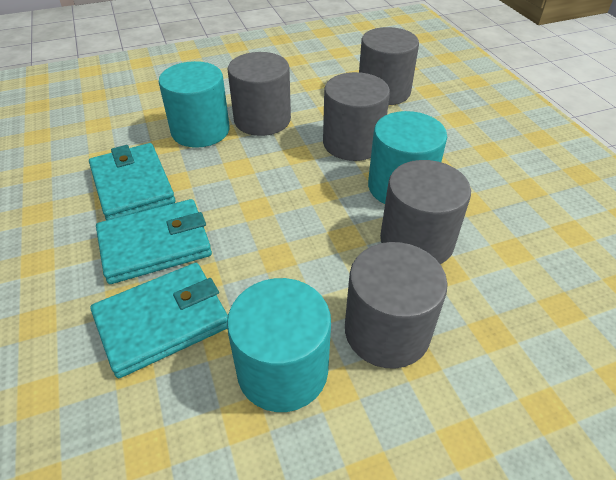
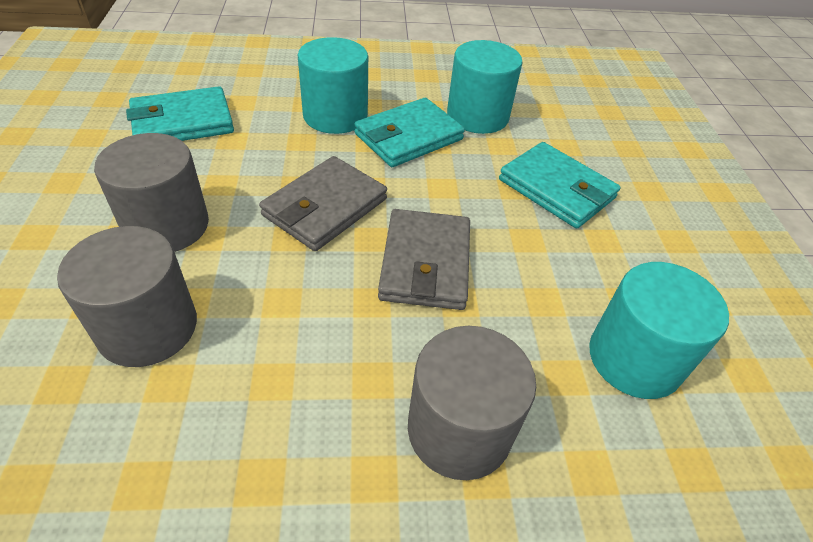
grey cylinder: [228,52,291,136] [323,72,390,161] [345,242,448,369] [359,27,419,105] [380,160,471,264] = 5 -> [57,226,197,367] [94,133,209,252] [408,326,536,480] = 3
grey wallet: none = 0 -> [259,156,387,251] [378,209,470,310] = 2

